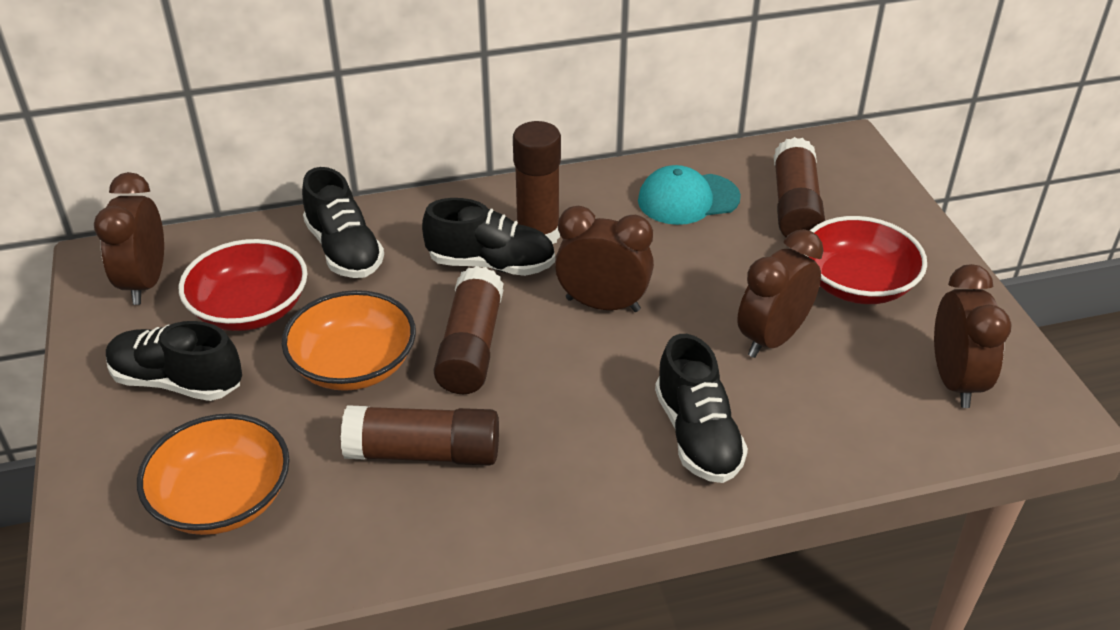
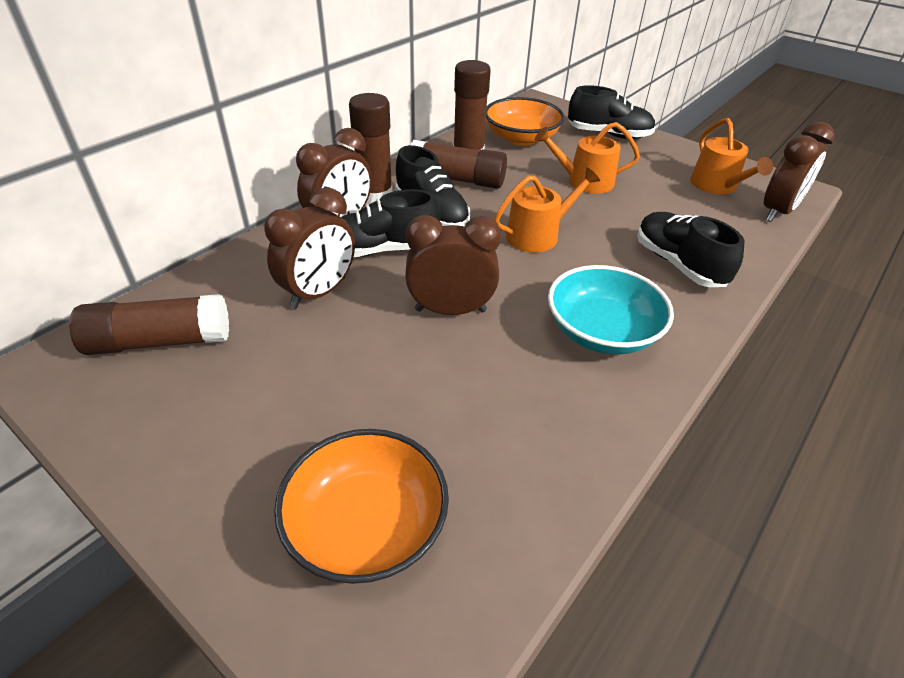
orange watering can: none = 0 -> [494,167,600,252] [535,122,640,194] [690,118,773,194] = 3
red bowl: [179,239,308,331] [803,216,927,304] = 2 -> none = 0
turquoise bowl: none = 0 -> [548,265,674,354] = 1
turquoise cap: [638,165,741,225] = 1 -> none = 0

